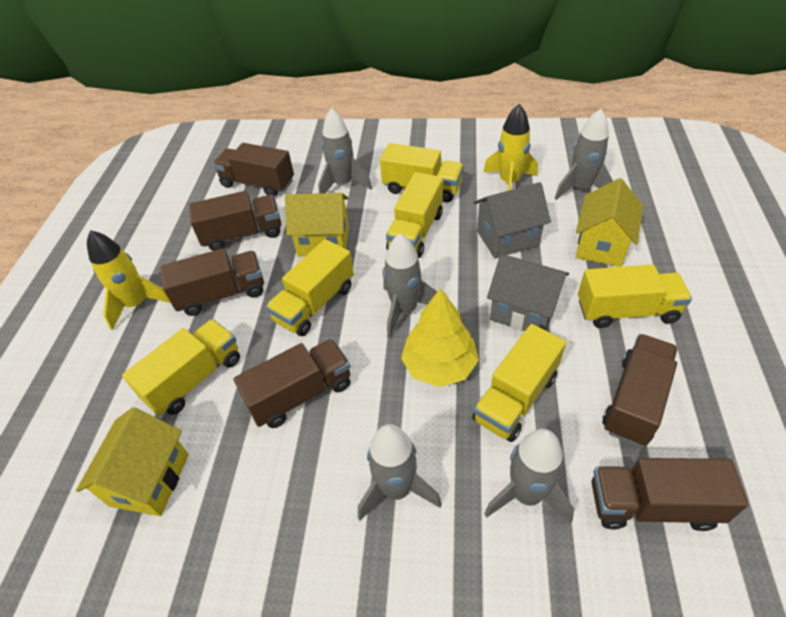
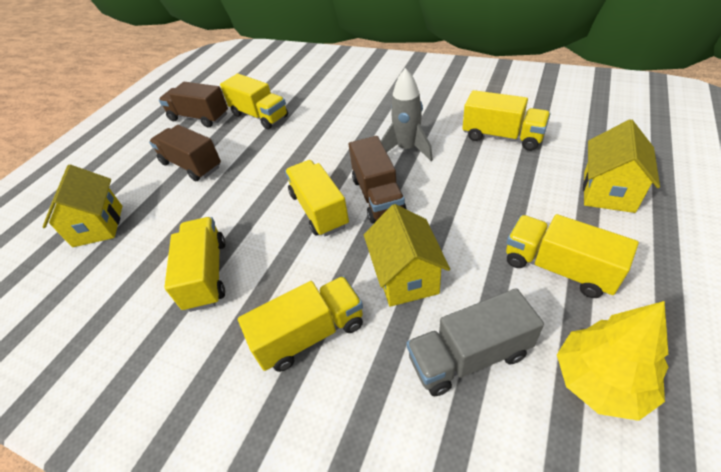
brown truck: [160,248,264,316] [189,191,281,251] [213,143,294,196] [233,339,351,428] [591,458,748,531] [602,334,678,446] = 6 -> [149,125,221,181] [159,82,228,128] [348,136,406,223] = 3
grey house: [474,182,551,259] [487,254,569,331] = 2 -> none = 0
grey rocket: [318,108,372,194] [358,424,442,521] [383,234,437,338] [484,429,574,524] [554,109,613,200] = 5 -> [381,68,433,161] = 1
grey truck: none = 0 -> [406,288,544,396] = 1
yellow rocket: [87,230,171,331] [483,104,538,191] = 2 -> none = 0

